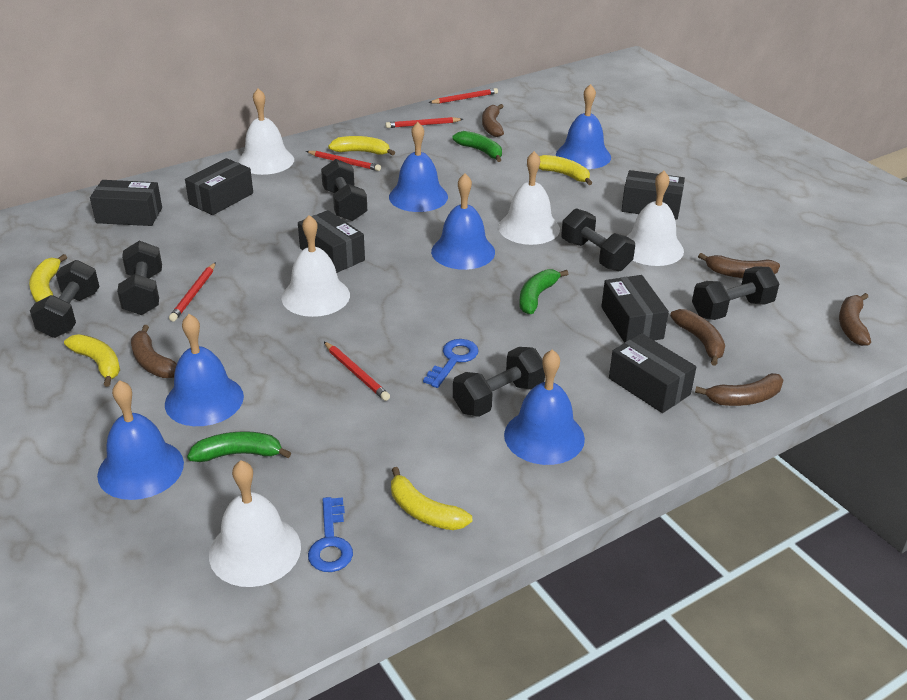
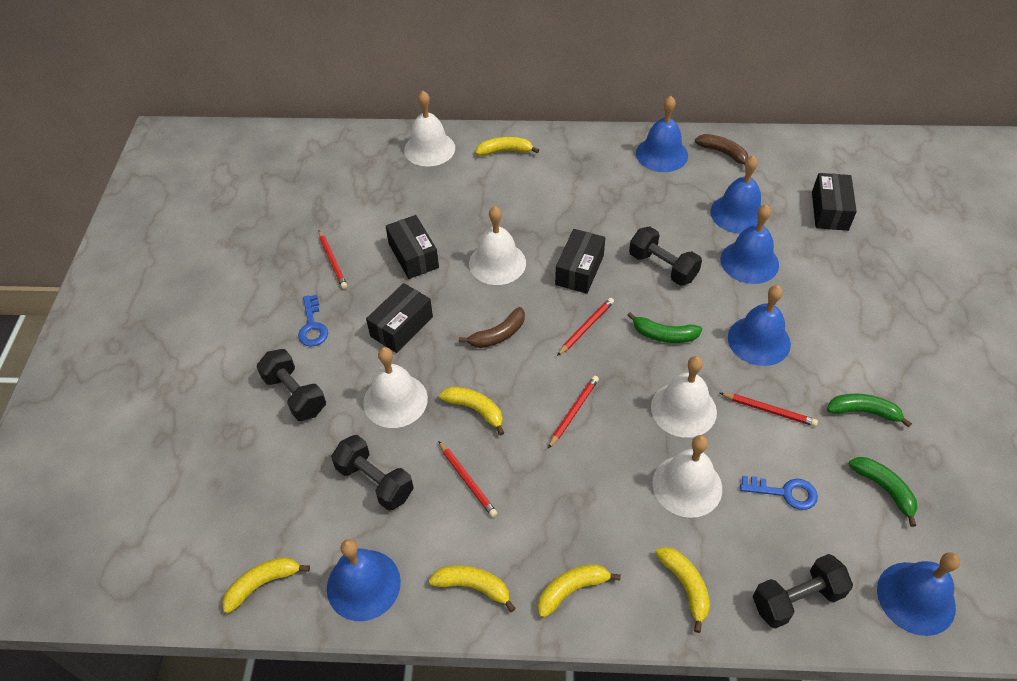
black box: [90,180,162,226] [185,158,253,215] [298,210,365,273] [601,275,669,343] [609,333,696,413] [621,170,685,220] = 6 -> [366,283,433,353] [386,215,439,279] [555,229,605,294] [812,173,857,231] = 4
black dumbbell: [30,260,100,338] [117,241,162,315] [321,159,367,221] [453,347,545,417] [561,208,635,271] [692,266,780,320] = 6 -> [256,349,326,421] [331,435,414,511] [629,226,702,286] [753,554,853,629] = 4
brown banana: [131,325,177,378] [482,104,504,137] [670,309,725,366] [695,373,783,406] [698,253,780,278] [839,293,871,346] = 6 -> [459,307,525,348] [695,134,748,165] = 2
yellow banana: [29,254,67,302] [64,334,120,387] [328,136,395,156] [391,467,472,530] [539,155,592,185] = 5 -> [222,557,310,614] [429,565,516,612] [439,386,504,436] [475,137,539,156] [538,564,621,618] [655,547,710,633] = 6

